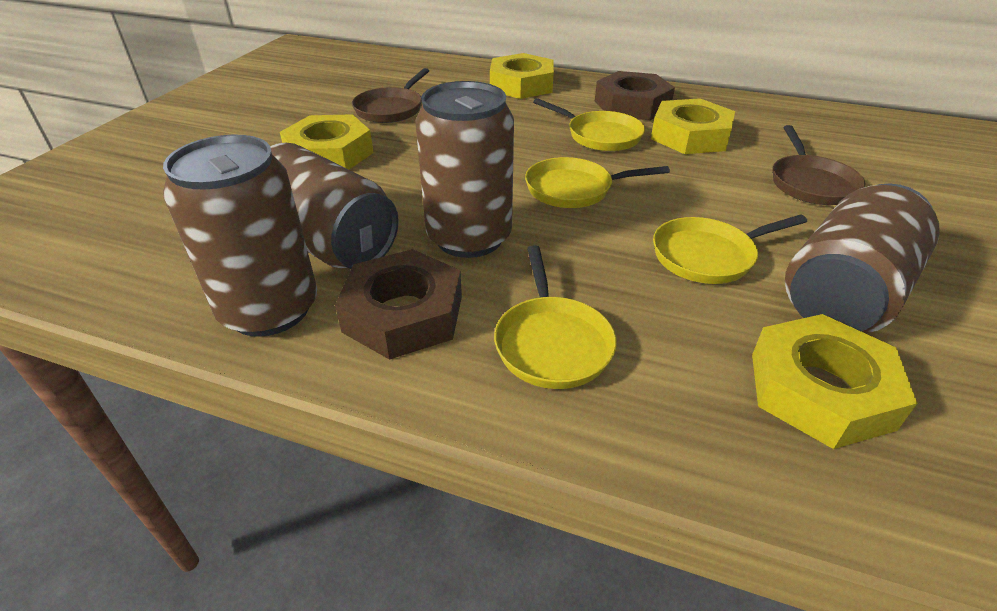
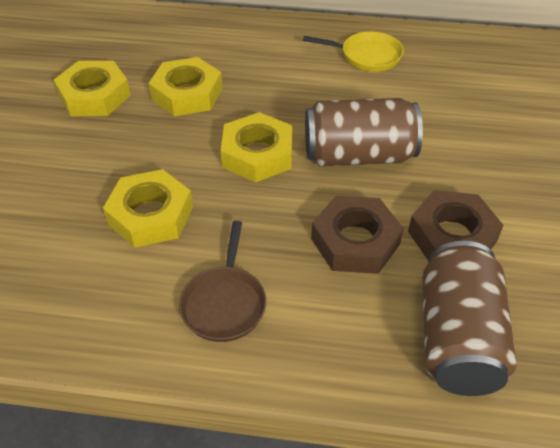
brown can: [163,135,317,337] [270,143,399,269] [415,81,514,258] [785,183,940,334] = 4 -> [305,98,423,166] [422,241,517,396] = 2
brown pan: [352,68,429,123] [773,125,866,205] = 2 -> [179,221,266,342] = 1
yellow pan: [494,245,617,389] [525,157,670,208] [533,98,645,151] [653,214,807,284] = 4 -> [303,32,404,72] = 1

